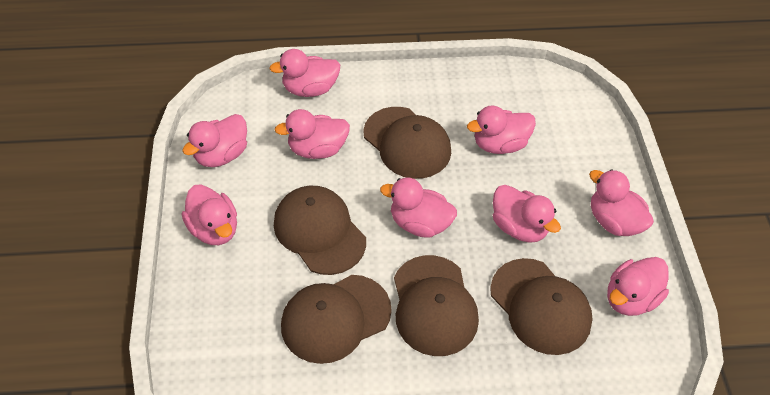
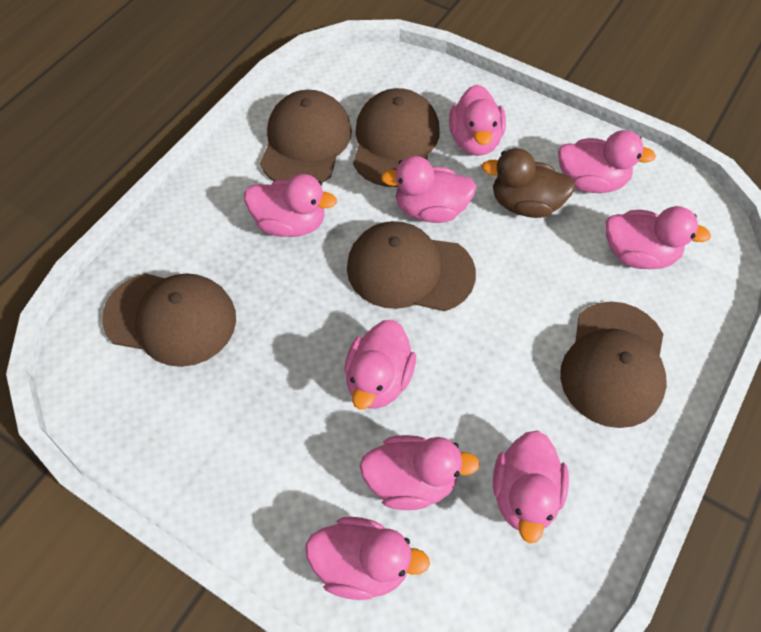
brown duck: none = 0 -> [482,148,576,218] = 1

